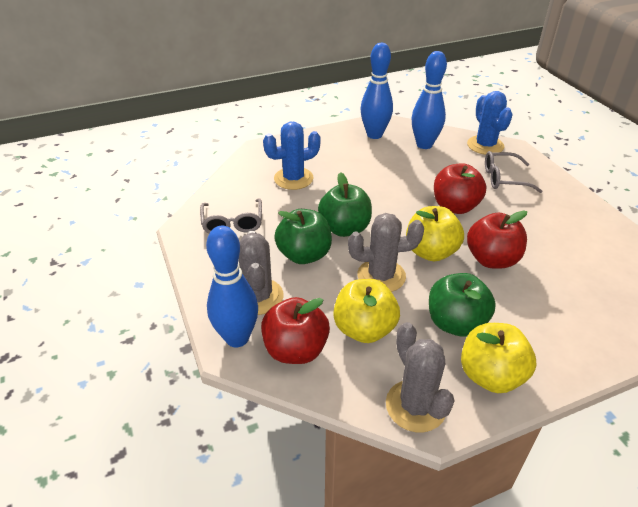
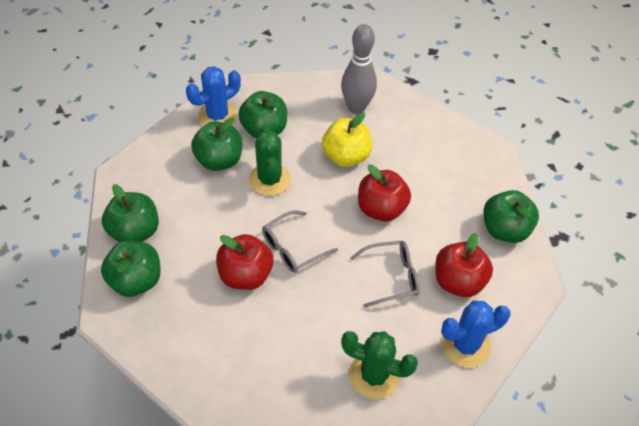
blue bowling pin: [206,226,258,347] [361,43,393,139] [412,51,447,149] = 3 -> none = 0
green apple: [274,209,332,264] [318,172,372,237] [429,273,496,337] = 3 -> [101,240,161,297] [102,184,159,242] [191,117,242,171] [238,91,287,138] [483,190,539,243] = 5
green cactus: none = 0 -> [249,125,291,196] [341,331,418,399] = 2
grey bowling pin: none = 0 -> [341,24,377,114] = 1
grey cactus: [239,230,284,315] [348,213,424,292] [386,322,455,432] = 3 -> none = 0
yellow apple: [333,279,400,343] [406,206,464,261] [461,323,537,393] = 3 -> [322,112,372,167] = 1

